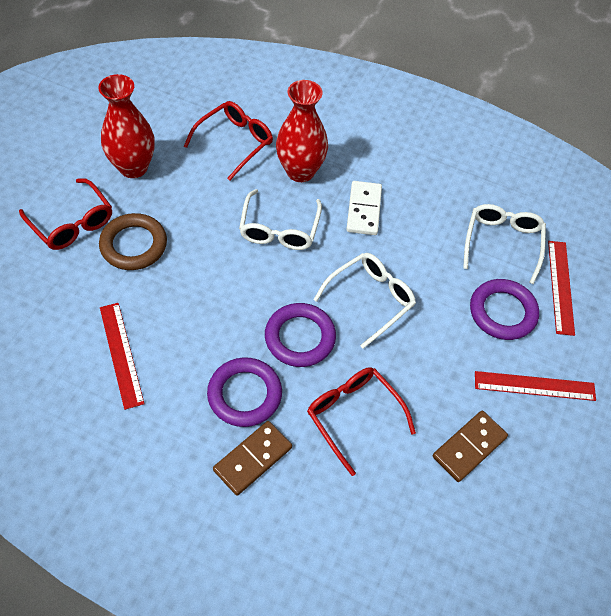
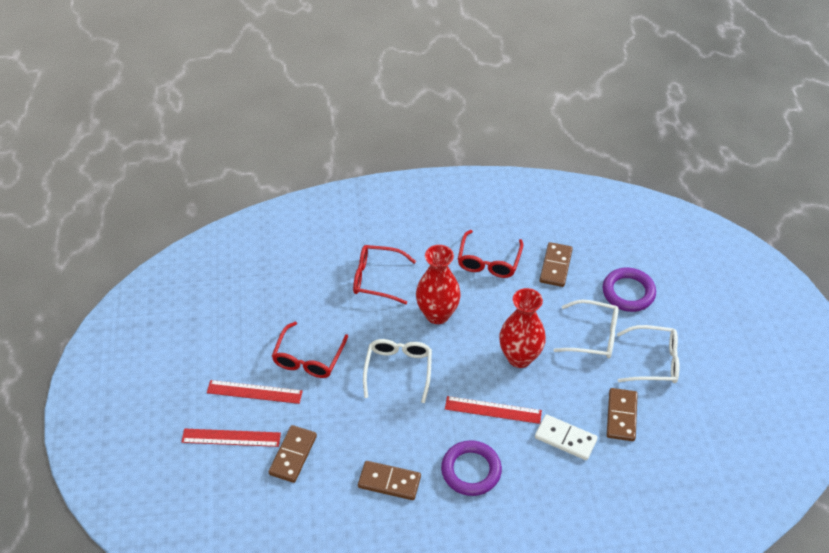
brown domino: [213,421,292,496] [433,411,508,482] = 2 -> [269,425,317,483] [358,461,421,500] [540,242,573,287] [607,388,638,441] = 4
brown ring: [99,213,167,270] = 1 -> none = 0
purple ring: [207,357,282,427] [265,303,336,367] [470,279,539,340] = 3 -> [441,440,502,496] [602,268,656,312] = 2

